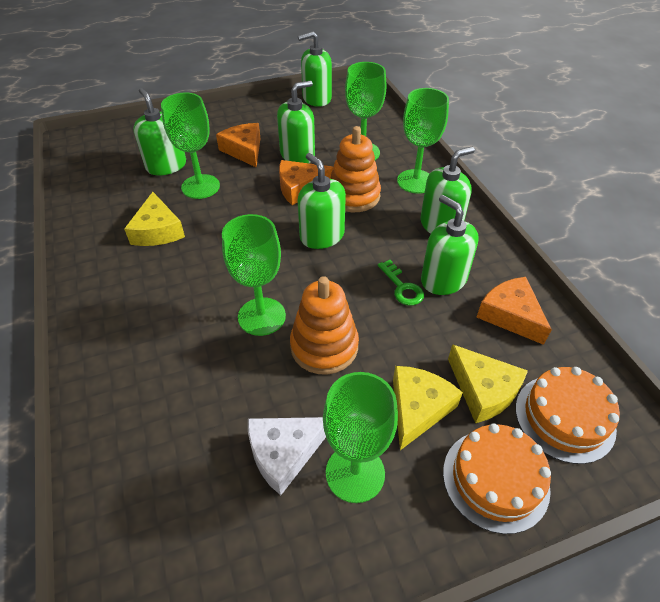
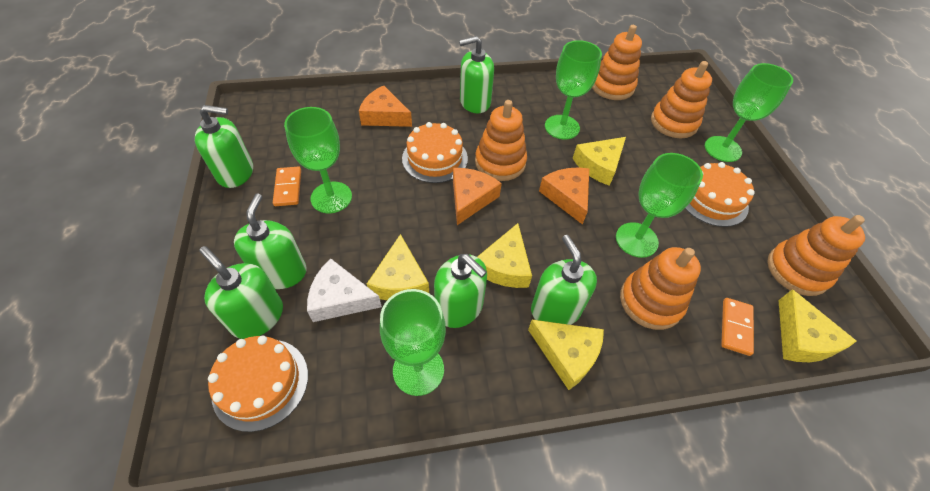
green key: [378,260,424,306] = 1 -> none = 0
orange cake: [443,423,551,534] [516,367,620,464] = 2 -> [208,336,308,432] [402,122,468,183] [685,162,755,227] = 3
orange domino: none = 0 -> [273,167,301,206] [721,298,754,356] = 2
orange stacking toy: [290,276,359,375] [331,126,381,212] = 2 -> [475,100,527,181] [592,25,642,100] [620,247,701,330] [651,61,712,138] [767,215,865,296] = 5
yellow cheese: [124,192,185,246] [393,366,463,450] [448,344,528,423] = 3 -> [367,234,429,300] [477,223,532,288] [528,320,604,390] [573,137,626,186] [778,289,856,362] = 5

